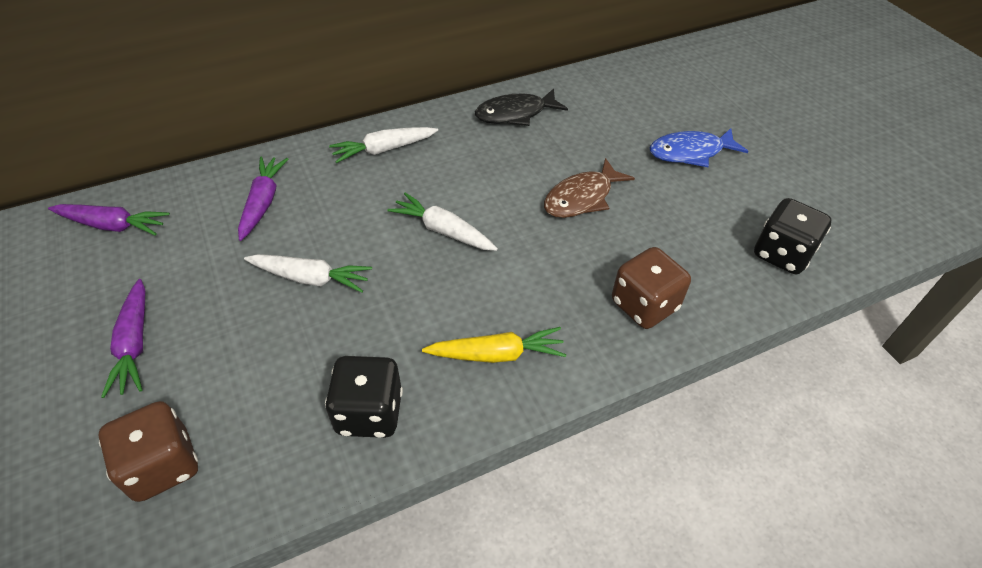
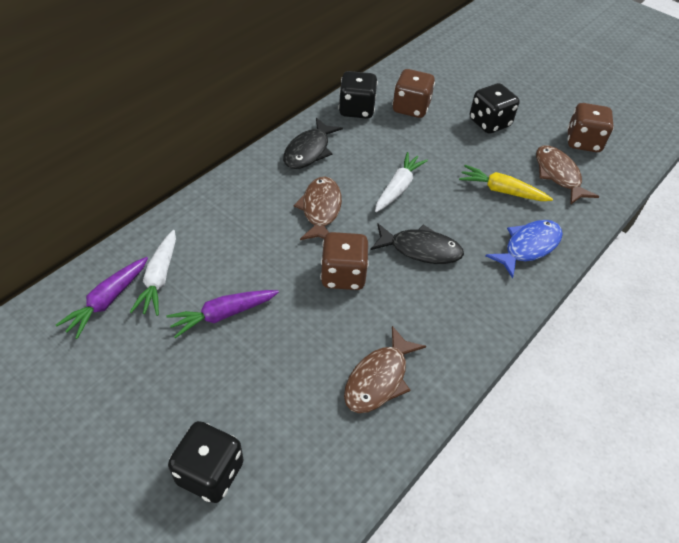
black dice: [325,356,403,438] [754,198,832,274] = 2 -> [168,421,244,503] [339,71,378,119] [470,83,519,134] = 3
black fish: [475,88,568,126] = 1 -> [283,118,343,169] [370,223,464,264] = 2
brown dice: [99,401,198,502] [612,247,691,329] = 2 -> [320,232,369,290] [392,69,435,118] [567,103,614,152] = 3
brown fish: [544,158,635,218] = 1 -> [294,177,342,240] [344,326,426,413] [536,145,599,205] = 3
purple carrot: [48,204,170,236] [101,279,145,398] [238,157,288,241] = 3 -> [56,257,148,339] [166,290,279,338] = 2
white carrot: [244,254,372,293] [329,127,438,163] [387,193,498,251] = 3 -> [130,230,176,316] [375,152,428,212] = 2

